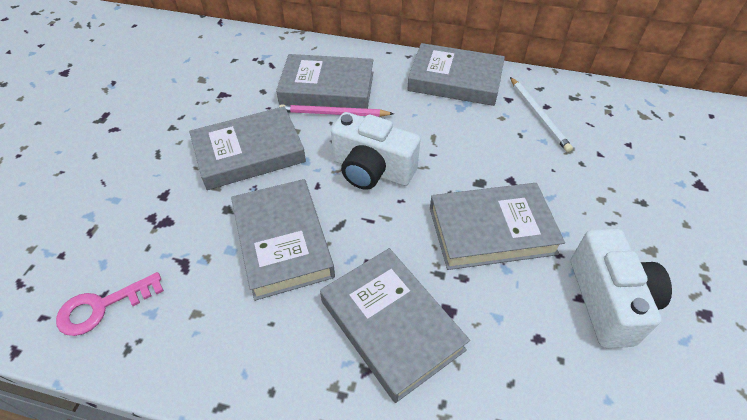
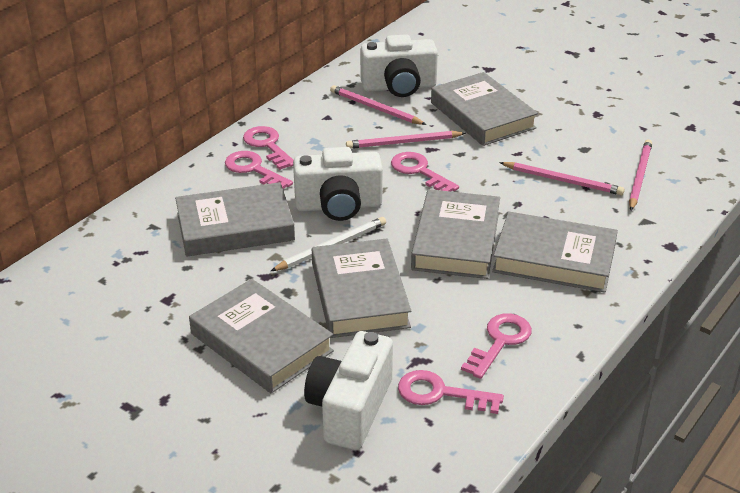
pink key: [56,272,164,336] = 1 -> [225,151,293,189] [243,126,294,170] [391,152,459,191] [398,370,504,414] [461,314,532,379] = 5
pink pencil: [279,105,394,117] = 1 -> [330,85,426,125] [346,131,466,149] [499,162,625,195] [629,139,652,211] = 4
white camera: [331,112,421,190] [571,229,672,348] = 2 -> [293,147,383,221] [304,331,393,450] [360,34,438,97] = 3

